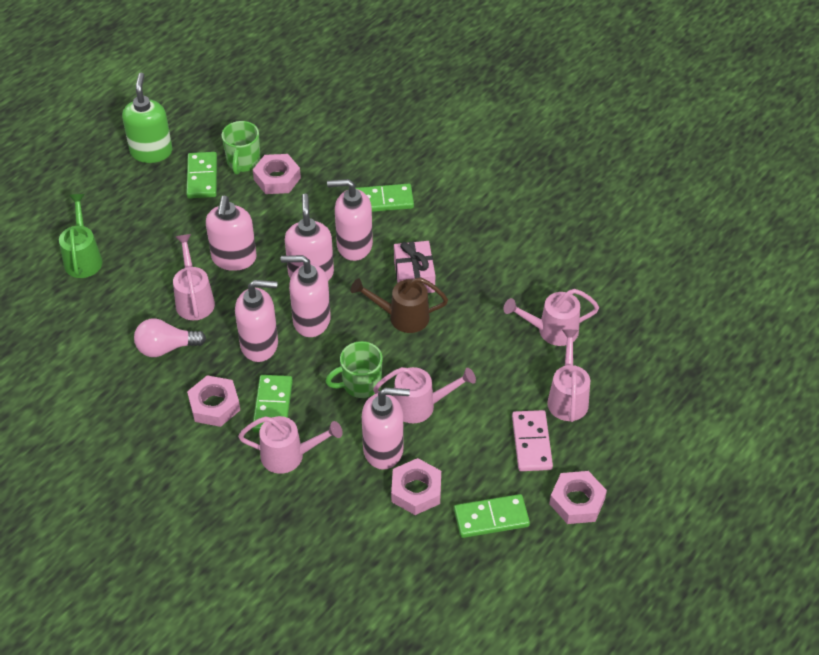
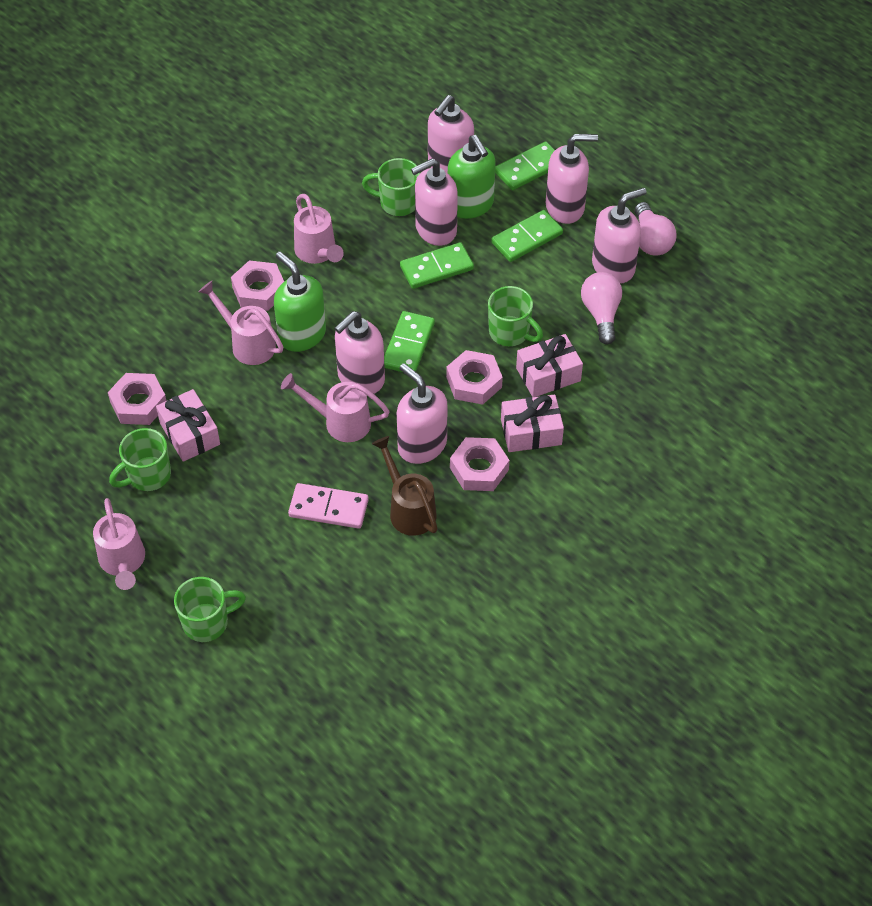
green mug: [222,121,261,175] [325,341,383,398] = 2 -> [109,428,171,491] [174,577,246,642] [362,158,420,216] [488,286,543,346] = 4
green soap dispenser: [122,73,172,163] = 1 -> [274,252,326,352] [448,135,496,219] = 2
green watering can: [59,194,102,278] = 1 -> none = 0
pink gift: [394,241,435,293] = 1 -> [156,389,220,462] [501,395,564,452] [516,334,583,397] = 3
pink light bulb: [134,318,206,357] = 1 -> [581,272,622,344] [635,202,676,256] = 2
pink watering can: [173,234,215,320] [238,416,343,474] [373,367,476,423] [503,289,599,346] [547,329,590,422] = 5 -> [93,498,145,590] [198,281,284,365] [281,373,390,442] [294,194,344,264] = 4

